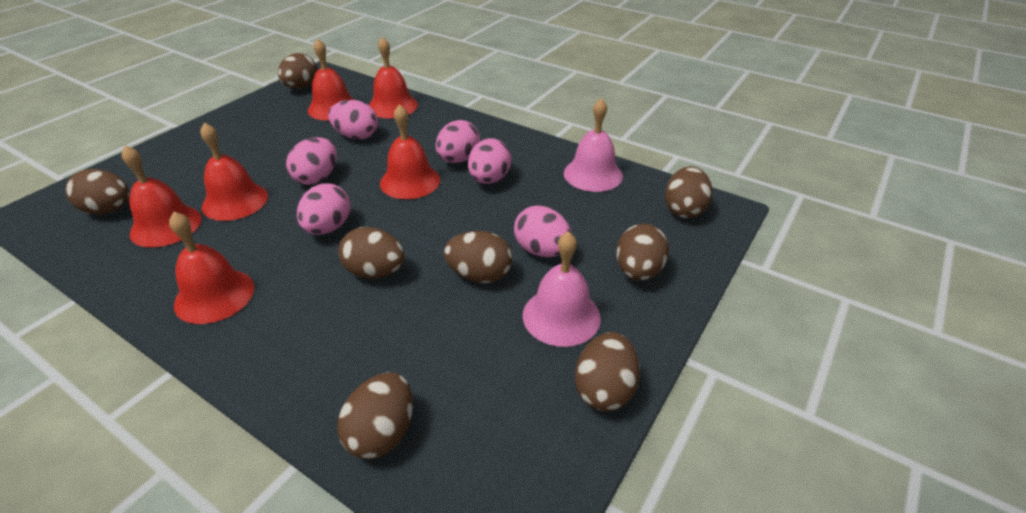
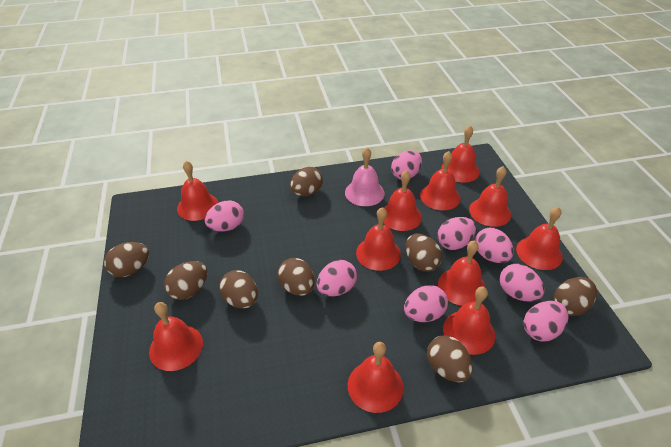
pink bell: [523,231,601,347] [564,98,623,192] = 2 -> [345,148,385,206] = 1
pink egg: [286,137,337,185] [297,183,350,235] [328,100,378,140] [436,120,480,163] [468,138,512,184] [514,205,572,257] = 6 -> [204,200,244,232] [317,260,357,296] [391,150,422,180] [404,285,448,322] [437,217,476,250] [475,228,514,263] [499,264,544,302] [524,301,568,342] = 8
red bell: [121,145,202,247] [169,212,254,324] [200,122,268,221] [308,39,354,121] [369,37,418,118] [380,104,440,199] = 6 -> [149,302,203,371] [177,161,218,221] [348,342,404,413] [356,207,401,271] [384,170,422,231] [420,151,460,210] [438,240,486,306] [441,126,480,183] [443,287,495,355] [469,166,511,227] [516,207,563,270] = 11

